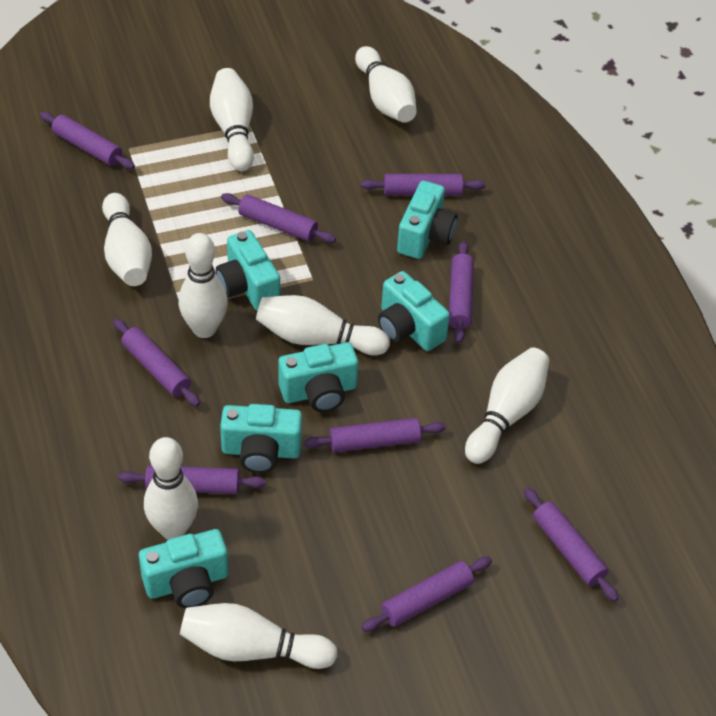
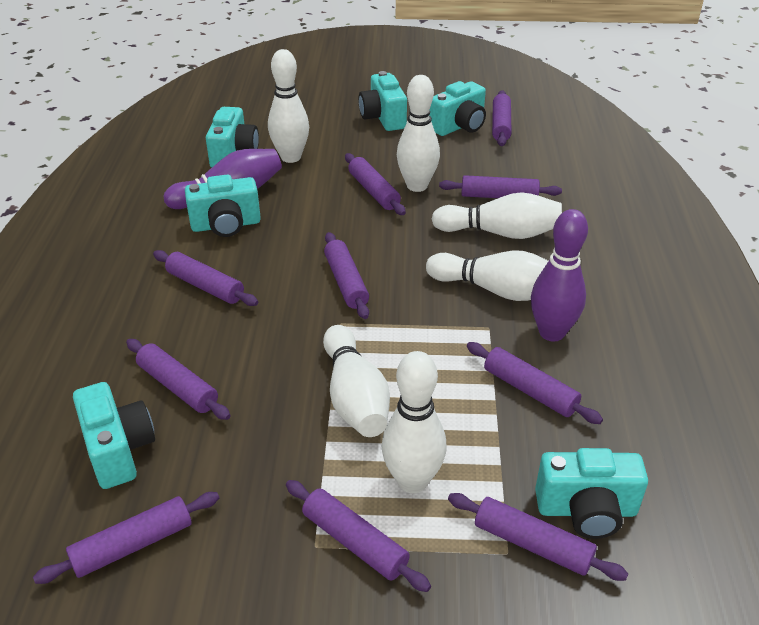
purple bowling pin: none = 0 -> [164,149,282,209] [531,209,588,341] = 2
purple rolling pin: [40,112,135,169] [113,318,200,407] [118,465,266,494] [221,193,336,243] [304,418,446,452] [361,174,486,196] [362,557,492,632] [449,241,474,343] [524,488,619,602] = 9 -> [33,492,219,584] [126,339,230,420] [153,250,258,306] [286,480,431,592] [324,232,369,319] [345,153,406,215] [439,175,562,198] [448,493,628,581] [467,342,603,424] [492,90,512,146] = 10
white bowling pin: [102,193,152,286] [144,437,198,540] [179,233,228,338] [180,603,338,669] [210,68,254,171] [256,295,390,355] [355,46,417,123] [465,347,549,464] = 8 -> [268,49,309,163] [323,325,390,437] [382,351,447,493] [397,75,440,192] [426,251,548,301] [432,192,562,239] = 6

